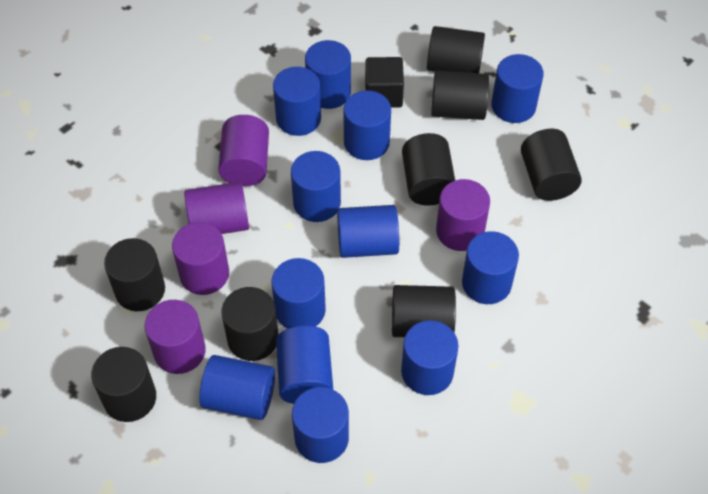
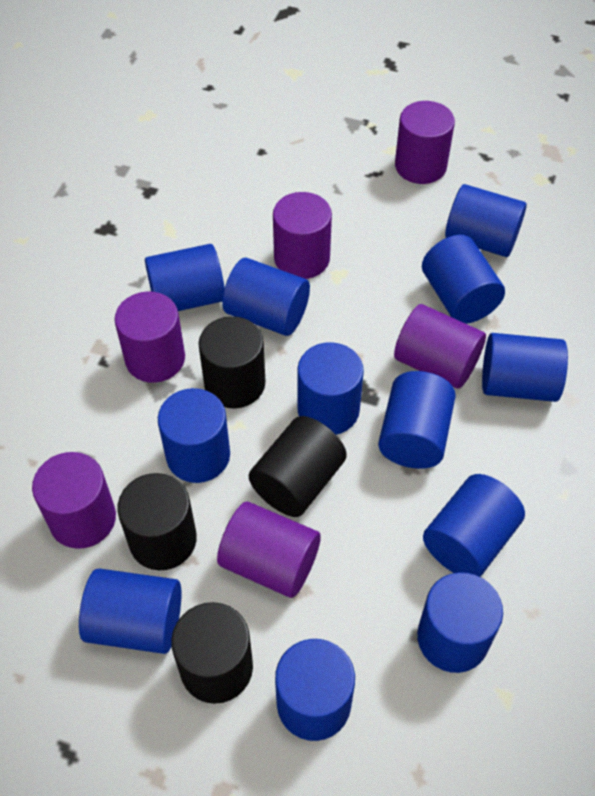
black cube: [365,57,404,108] = 1 -> none = 0
black cylinder: [91,347,156,422] [104,238,165,311] [221,287,279,361] [392,285,456,337] [402,133,455,206] [427,26,485,73] [431,71,489,120] [521,129,582,201] = 8 -> [117,473,197,570] [171,602,253,704] [199,316,266,409] [249,416,347,517] = 4
purple cylinder: [144,300,206,374] [172,222,229,295] [184,182,249,234] [218,115,269,186] [436,179,490,251] = 5 -> [32,452,116,549] [115,292,185,383] [217,502,321,598] [273,192,332,279] [394,304,486,389] [395,101,455,184] = 6

